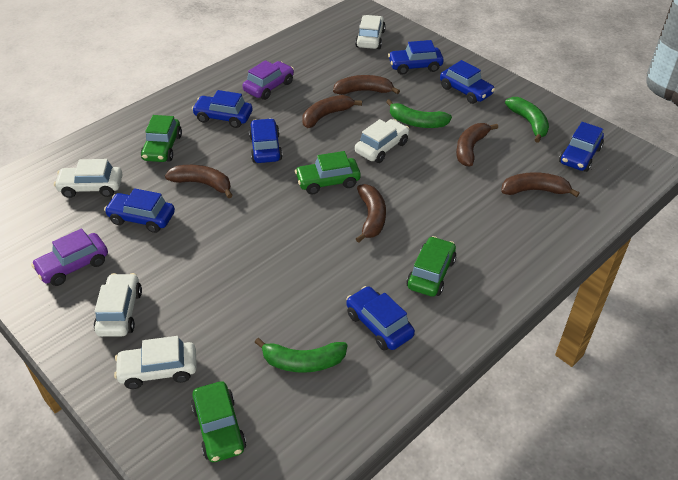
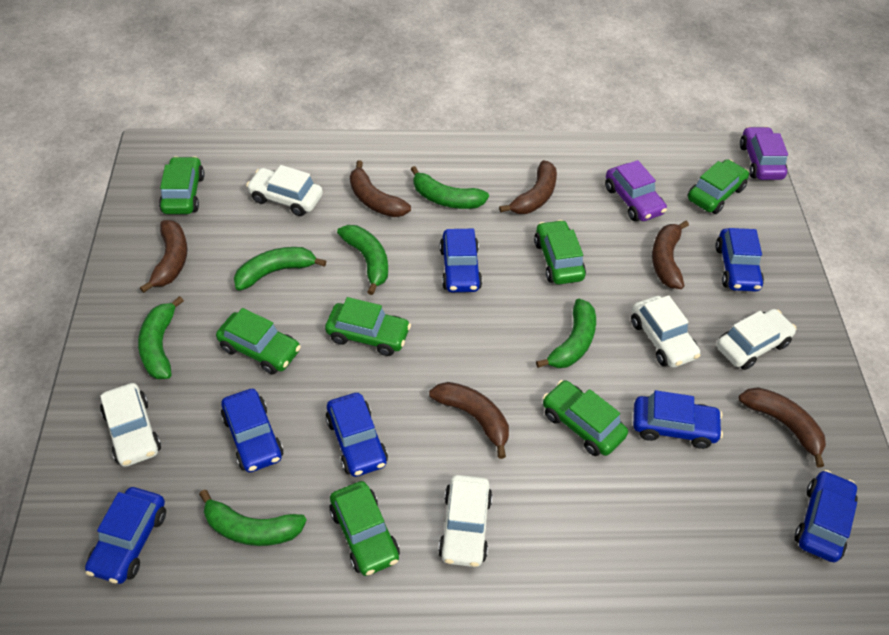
green banana: [254,338,347,373] [386,99,452,128] [505,97,549,143] = 3 -> [138,296,184,379] [199,490,307,546] [234,247,326,291] [337,225,388,295] [411,166,489,209] [536,299,596,368] = 6
green car: [141,115,182,162] [191,381,246,462] [295,151,361,194] [406,236,457,297] = 4 -> [159,156,205,214] [216,308,301,374] [325,297,411,356] [329,481,400,576] [534,220,586,284] [543,380,628,456] [687,159,749,214] = 7

